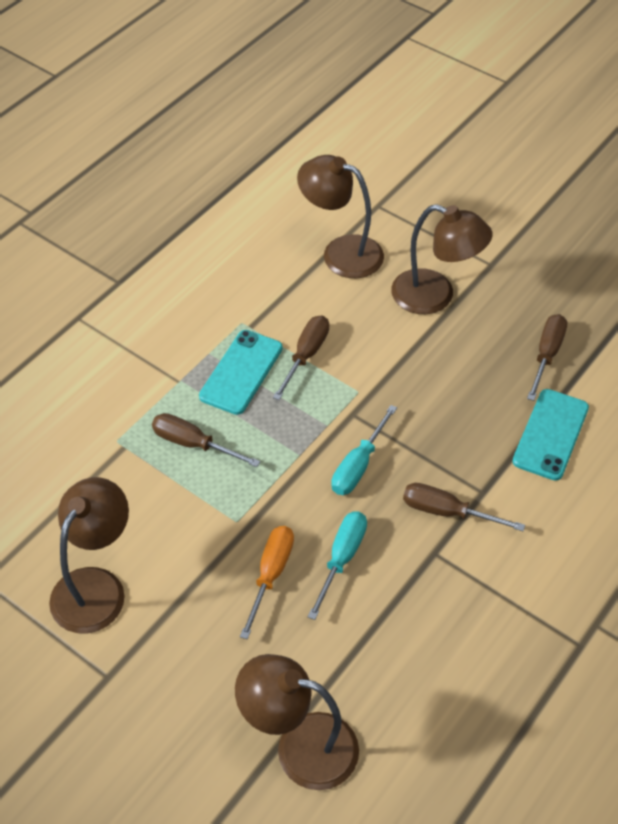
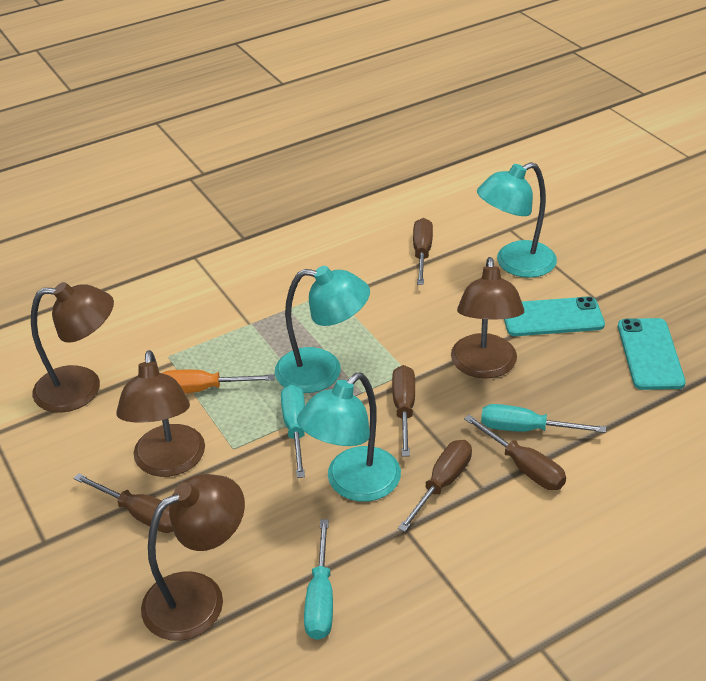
brown screwdriver: [152,413,260,467] [273,315,329,400] [403,483,525,531] [527,314,567,401] = 4 -> [73,473,173,533] [392,365,415,457] [398,440,472,532] [413,218,433,285] [464,415,566,490] = 5
turquoise lamp: none = 0 -> [275,266,370,393] [297,373,401,502] [477,162,557,278] = 3
turquoise screwdriver: [308,511,367,620] [331,405,397,495] = 2 -> [281,384,305,478] [304,519,333,640] [481,404,606,433] = 3

